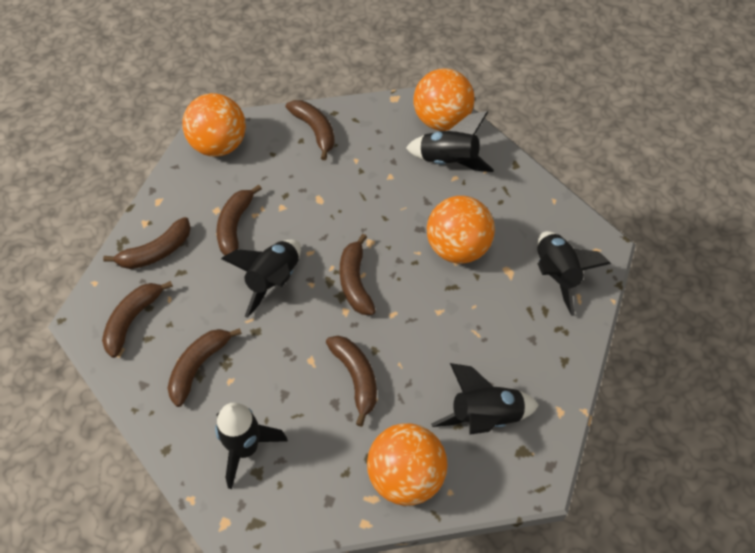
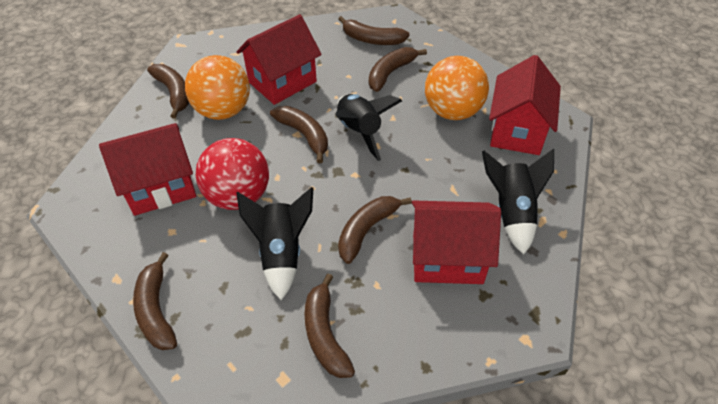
black rocket: [215,402,288,489] [221,240,301,318] [406,111,494,172] [431,363,539,435] [537,231,611,316] = 5 -> [236,187,314,300] [335,94,402,161] [482,149,554,255] = 3
orange ball: [182,93,246,157] [367,423,448,506] [413,68,475,131] [427,196,495,264] = 4 -> [185,55,250,120] [425,56,489,120] = 2
red ball: none = 0 -> [196,138,269,210] = 1
red house: none = 0 -> [99,123,196,216] [236,14,321,105] [412,200,501,284] [489,55,561,155] = 4

